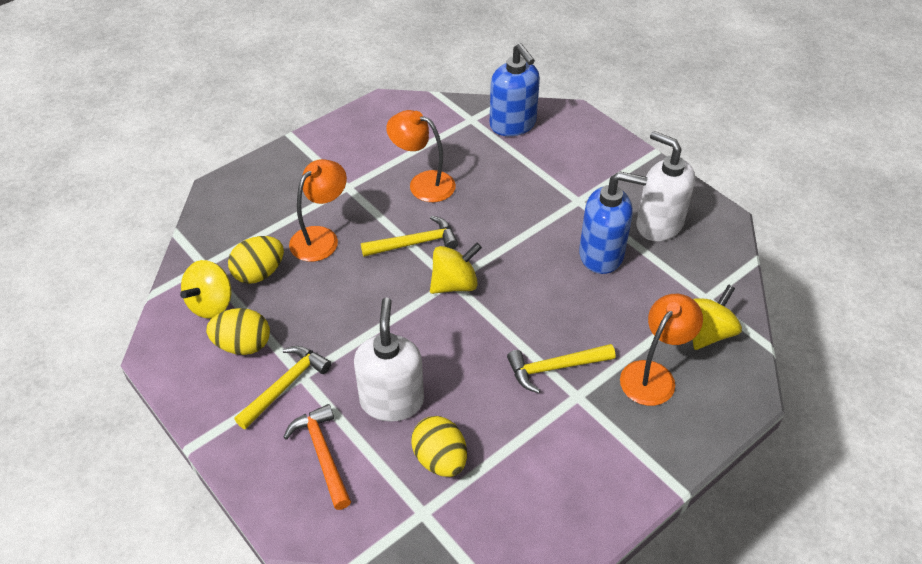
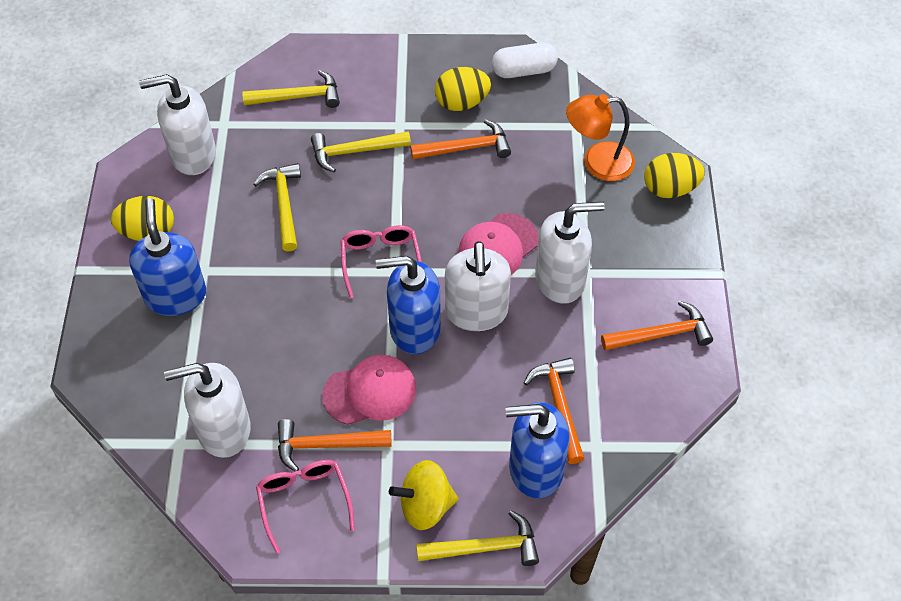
blue soap dispenser: [489,43,540,136] [579,171,647,274] = 2 -> [129,198,206,316] [376,256,441,354] [506,402,570,499] = 3
orange hammer: [283,404,351,510] = 1 -> [278,419,392,471] [410,119,511,159] [524,358,584,464] [601,301,713,350] = 4
orange lamp: [289,159,347,262] [386,110,456,202] [620,294,703,406] = 3 -> [566,94,635,181] = 1
pink cap: none = 0 -> [322,355,417,425] [458,213,539,275] = 2
pink glasses: none = 0 -> [256,460,355,554] [341,225,422,298] = 2
white capsule: none = 0 -> [492,43,558,78] = 1
white soap dispenser: [354,297,424,422] [636,131,695,241] = 2 -> [139,74,216,175] [164,363,251,458] [445,241,511,331] [535,202,605,304] = 4
yellow hammer: [234,346,331,429] [361,216,458,257] [507,344,615,393] = 3 -> [242,70,340,108] [254,163,301,252] [311,131,411,172] [416,511,539,566] = 4
yellow spinning top: [180,260,232,319] [430,243,482,294] [693,284,742,350] = 3 -> [389,460,459,530] = 1

